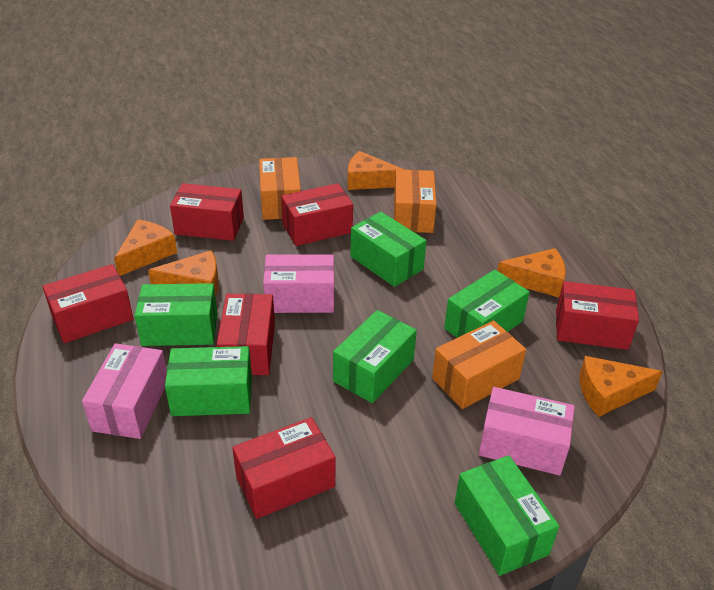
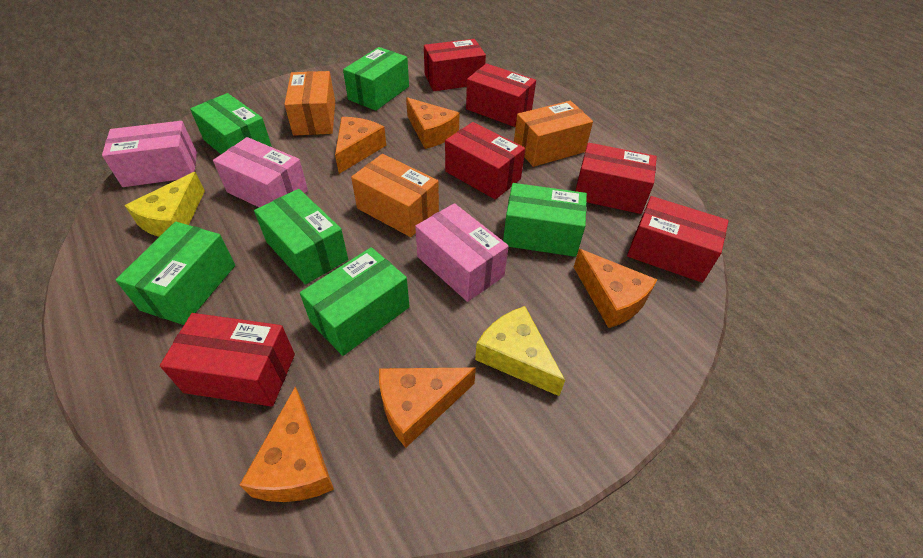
yellow cheese: none = 0 -> [124,172,205,237] [475,306,565,396] = 2

